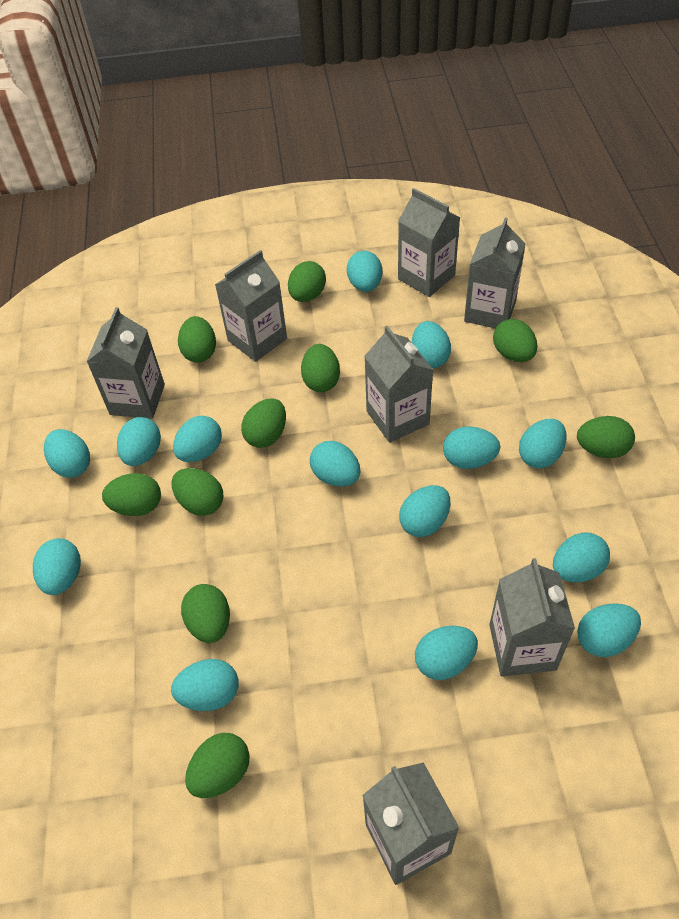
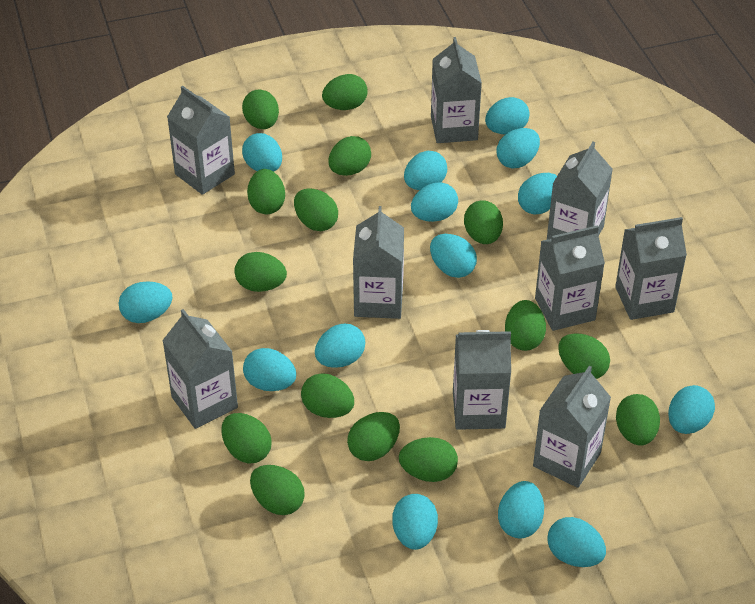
green egg: [102,473,161,516] [171,468,223,516] [178,316,216,363] [181,584,230,643] [185,733,249,798] [241,398,286,448] [288,261,326,302] [301,344,340,392] [493,319,537,362] [577,416,635,458] = 10 -> [221,413,272,464] [234,252,287,292] [242,89,279,129] [247,169,285,214] [250,465,305,515] [294,188,338,231] [301,373,354,418] [322,74,367,110] [329,136,371,176] [347,412,400,461] [399,437,458,482] [464,200,503,244] [505,300,546,351] [558,333,610,379] [616,394,660,446] = 15
grey carton: [86,307,165,419] [215,250,287,362] [362,762,459,885] [364,326,433,443] [398,188,460,297] [464,217,526,329] [489,558,575,677] = 7 -> [162,309,238,429] [167,86,235,195] [353,206,404,319] [431,37,482,143] [453,330,511,430] [533,366,611,488] [535,225,605,331] [547,142,613,240] [615,217,687,320] = 9

